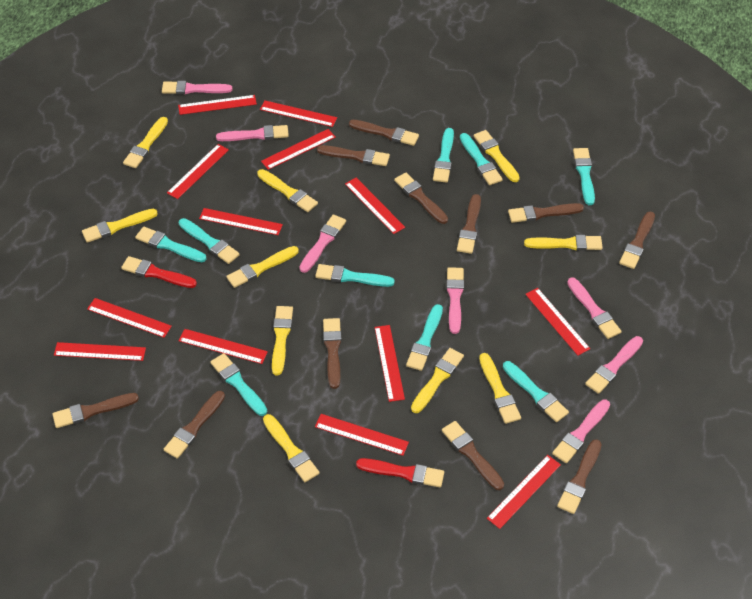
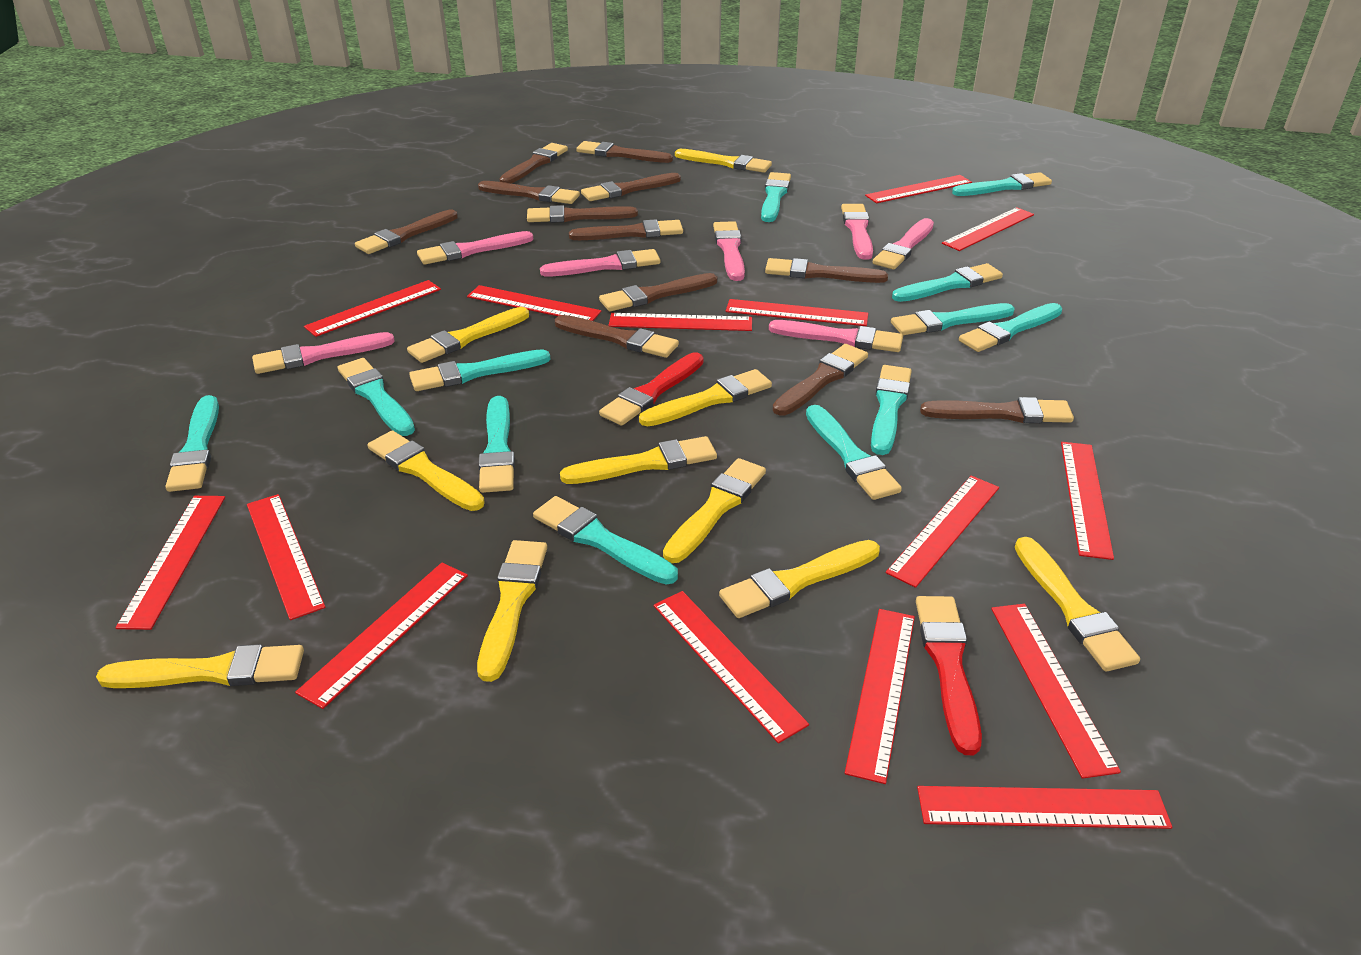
brown brush: [52,393,139,428] [164,391,225,459] [317,145,390,166] [323,318,342,389] [349,120,419,146] [394,173,448,224] [442,421,504,490] [457,194,481,254] [508,203,584,223] [557,439,602,514] [619,211,655,269] = 11 -> [355,210,458,254] [478,181,580,204] [499,143,568,183] [527,205,638,223] [555,315,679,358] [569,219,683,240] [576,141,673,163] [581,173,681,201] [599,273,718,311] [765,258,888,283] [773,344,868,415] [920,397,1074,423] = 12
red ruler: [54,342,146,361] [87,298,172,338] [167,144,229,199] [178,95,257,115] [179,329,268,364] [199,208,283,235] [260,101,337,127] [261,129,336,170] [315,414,409,456] [345,178,405,234] [374,325,405,402] [487,455,561,529] [525,288,590,356] = 13 -> [115,496,225,630] [247,494,326,620] [295,563,468,709] [304,280,441,337] [467,285,601,321] [608,313,752,331] [654,591,809,743] [726,299,868,326] [845,609,915,784] [865,175,972,203] [886,475,999,588] [917,786,1172,829] [942,207,1034,251] [991,604,1121,779] [1061,442,1114,560] = 15
turquoise brush: [135,227,206,262] [179,218,240,264] [210,353,267,416] [315,264,395,287] [406,304,443,371] [433,128,454,183] [460,133,503,185] [503,361,569,422] [573,148,595,205] = 9 -> [166,395,219,492] [338,358,415,436] [409,349,550,391] [479,396,515,493] [533,496,678,584] [761,172,791,222] [806,405,902,500] [871,365,911,455] [891,303,1015,335] [892,263,1003,302] [952,172,1052,196] [959,303,1062,352] = 12

